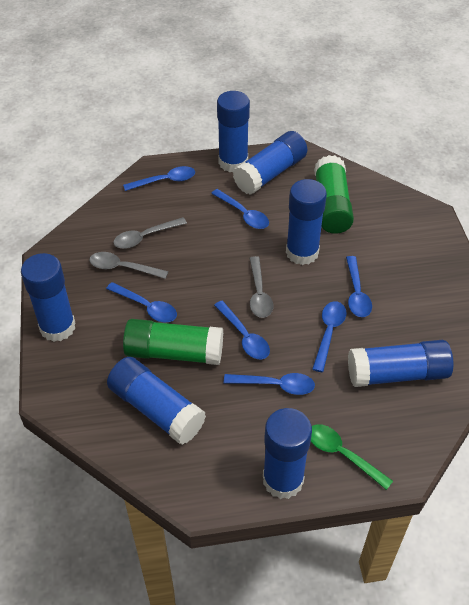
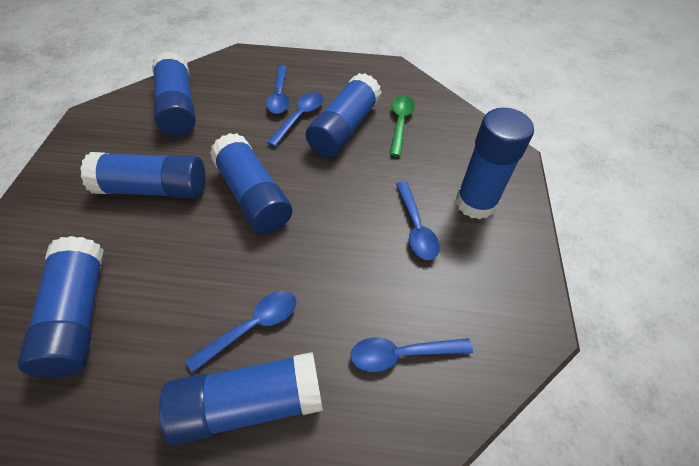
blue spoon: [106,282,177,322] [123,166,195,191] [211,189,269,229] [214,301,270,359] [224,373,315,395] [312,301,346,372] [346,256,372,317] = 7 -> [185,291,296,373] [266,66,289,114] [267,92,323,147] [350,338,473,372] [396,181,440,260] = 5
green glue stick: [123,319,223,365] [314,155,354,234] = 2 -> none = 0
grey spoon: [89,252,168,279] [113,217,187,249] [249,256,274,318] = 3 -> none = 0

